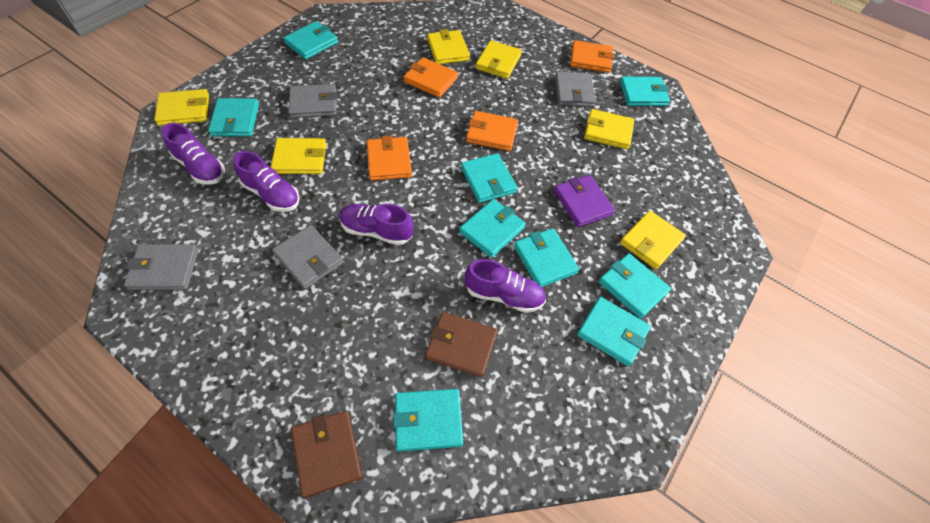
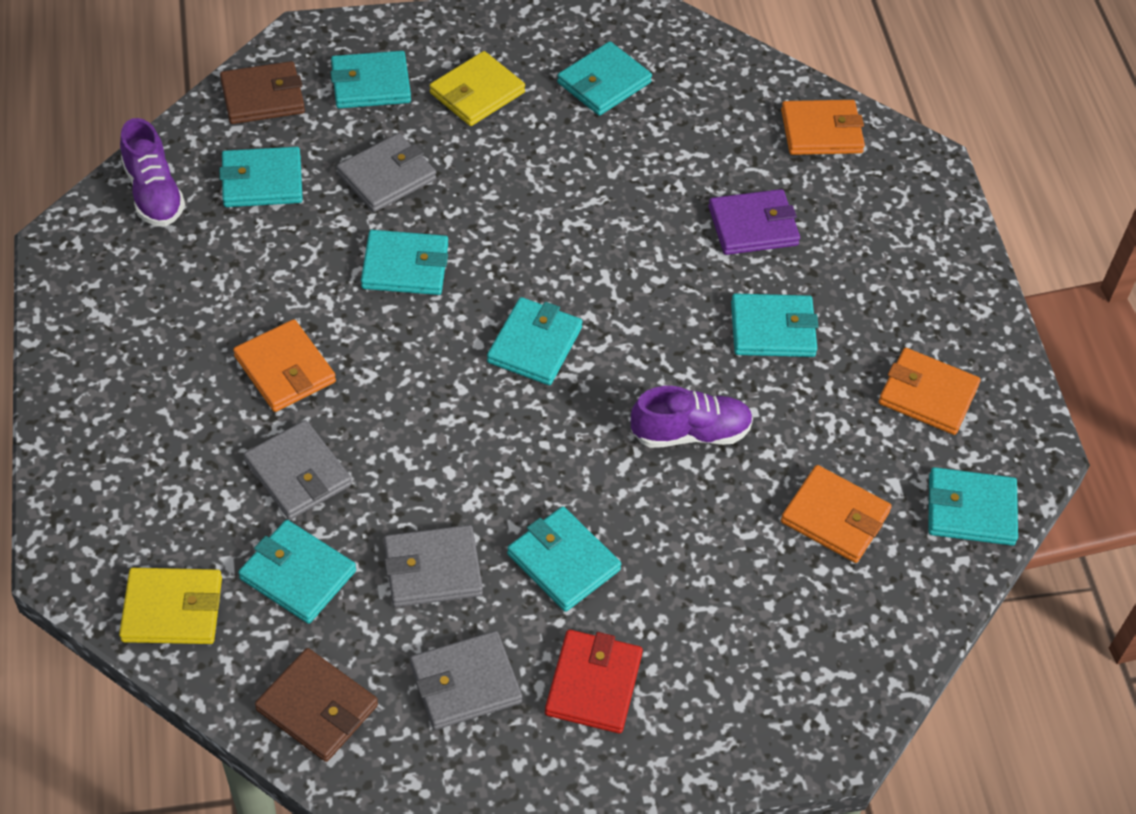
purple shoe: [162,123,225,185] [233,151,300,212] [339,204,414,245] [465,259,546,313] = 4 -> [120,118,185,226] [631,386,753,448] = 2
red wallet: none = 0 -> [545,630,643,734] = 1
yellow wallet: [154,89,209,126] [271,138,326,174] [427,29,470,64] [476,40,522,79] [584,109,634,149] [620,211,686,269] = 6 -> [119,568,222,644] [430,51,525,126] = 2

